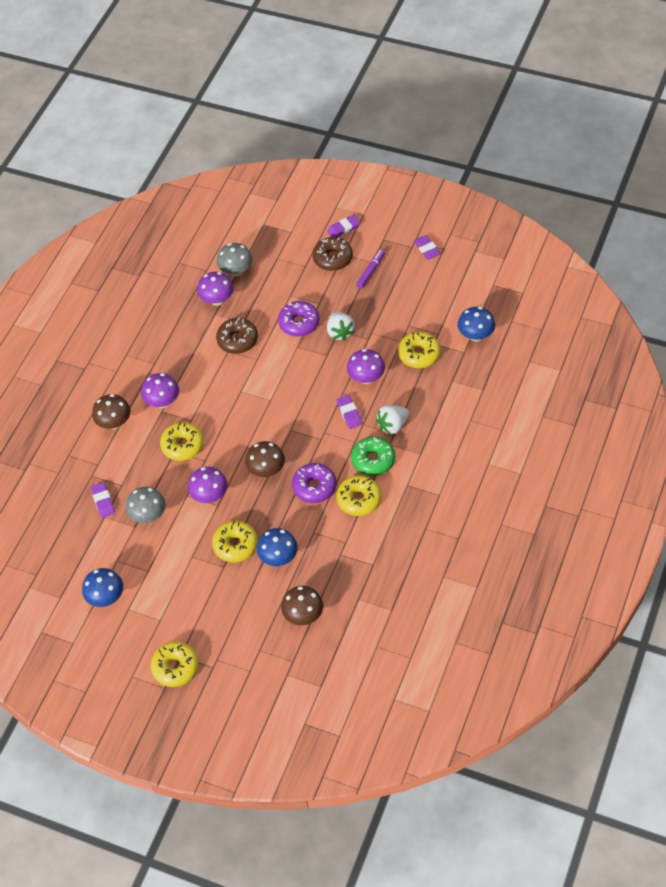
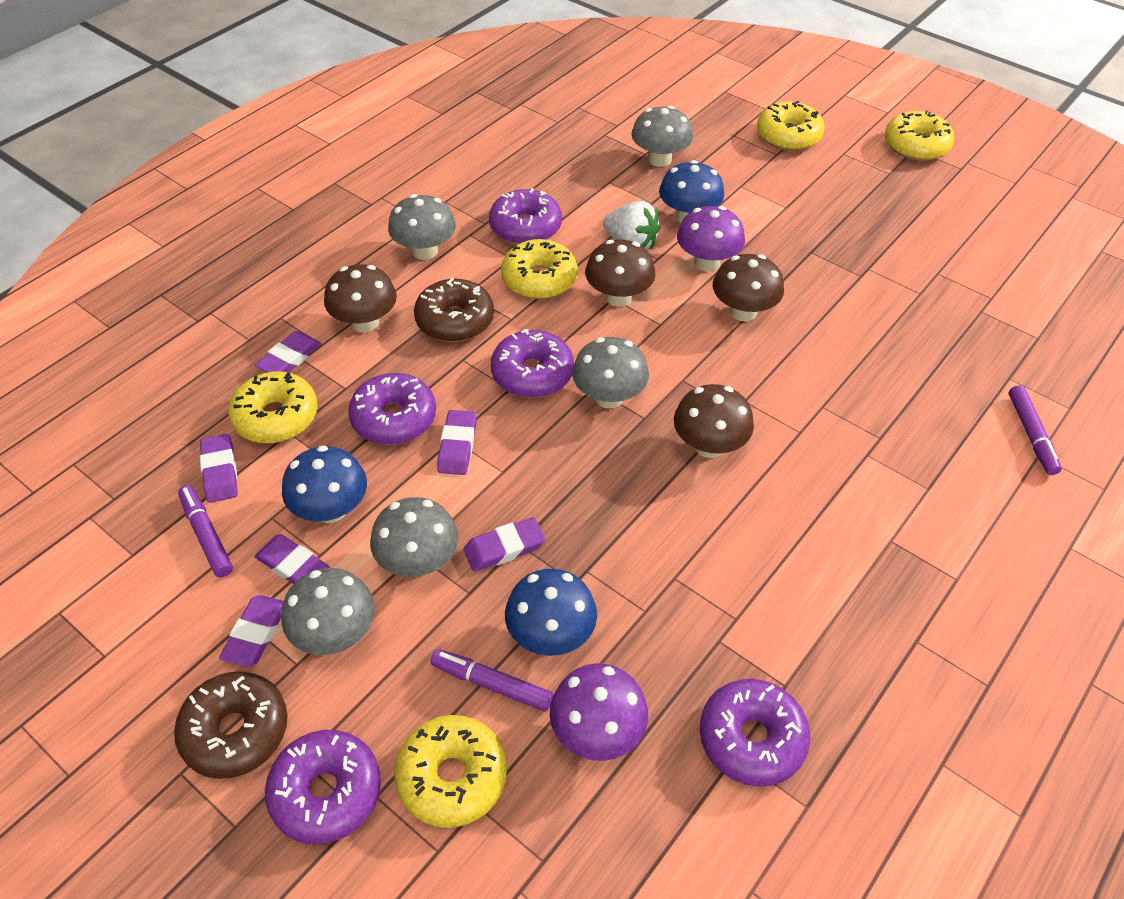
brown mushroom: [92,394,130,429] [245,441,285,477] [281,586,323,625] = 3 -> [324,264,397,333] [585,240,655,307] [674,384,754,458] [713,254,784,321] = 4
green donut: [351,436,395,476] = 1 -> none = 0
grey mushroom: [126,487,165,524] [216,243,252,277] = 2 -> [281,568,375,655] [370,497,458,577] [388,194,456,260] [572,337,649,409] [632,105,693,167] = 5
purple donut: [278,301,320,337] [292,463,337,503] = 2 -> [265,730,381,844] [348,373,436,445] [489,188,562,245] [491,329,574,398] [700,679,810,787] = 5
purple eraser: [91,482,115,518] [327,215,360,237] [337,395,362,429] [414,235,441,260] = 4 -> [200,434,238,503] [219,595,284,667] [254,534,330,584] [255,331,321,373] [437,410,477,475] [464,517,545,572] = 6
purple marker: [356,249,385,288] = 1 -> [178,485,233,577] [431,649,553,712] [1009,385,1062,475] = 3
purple mushroom: [141,373,179,408] [188,467,228,503] [197,272,234,306] [347,349,385,384] = 4 -> [550,663,648,761] [677,206,745,271] = 2
white strawberry: [327,312,355,341] [376,405,409,435] = 2 -> [603,201,660,250] = 1

